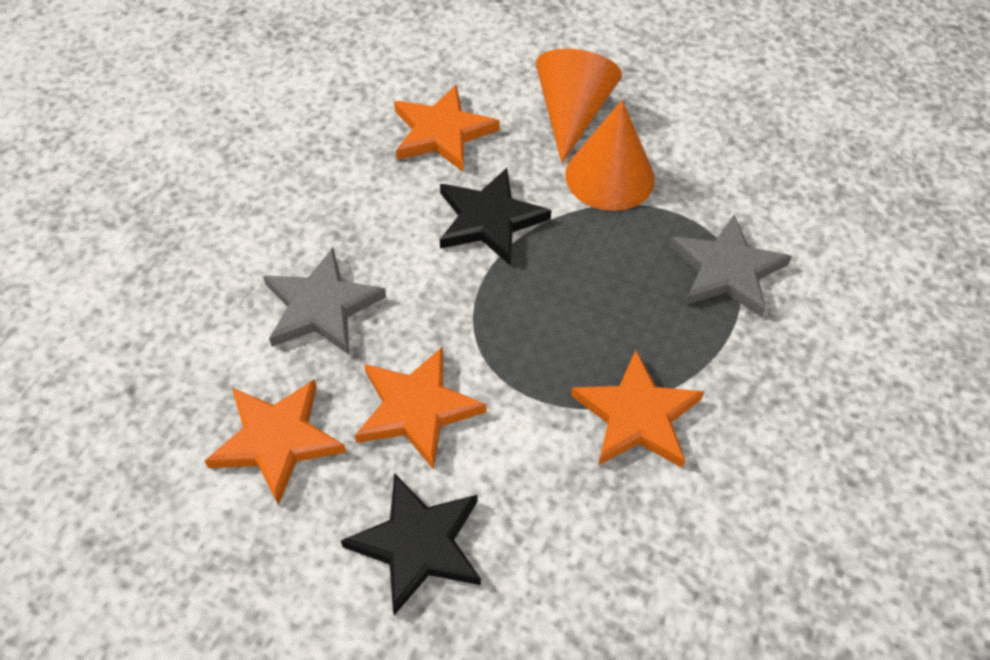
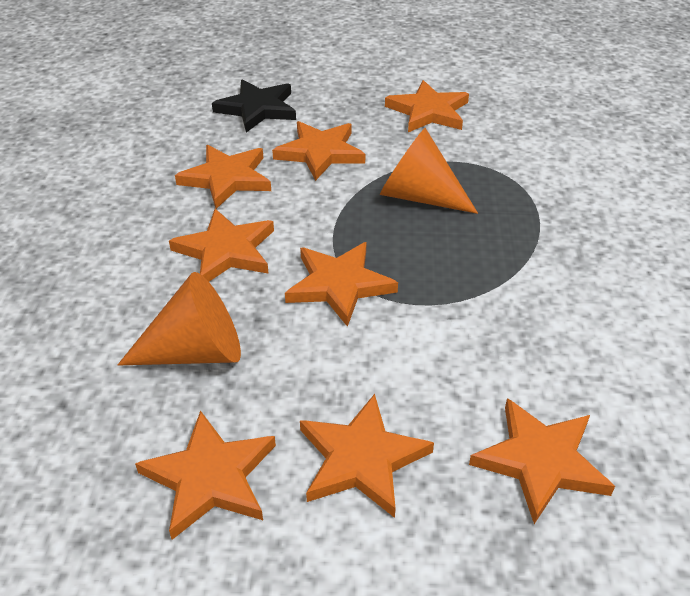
black star: [341,473,481,615] [440,168,552,266] = 2 -> [212,79,296,133] = 1
grey star: [263,248,386,355] [670,215,792,317] = 2 -> none = 0
orange star: [204,379,346,506] [355,346,487,470] [394,85,500,172] [571,350,704,468] = 4 -> [135,410,276,540] [169,209,274,282] [175,145,271,209] [272,121,365,181] [285,242,398,327] [300,394,434,518] [385,80,469,132] [469,398,615,524] = 8

